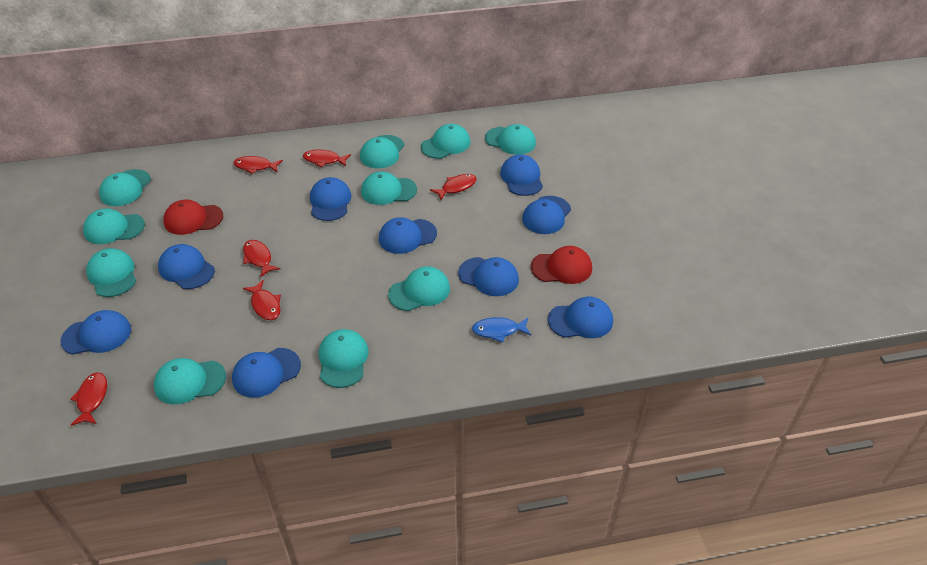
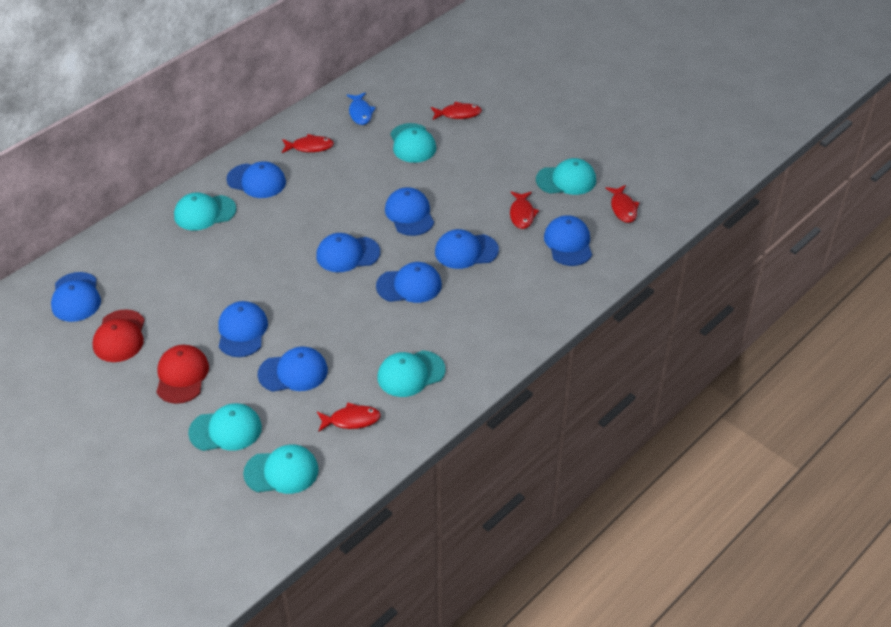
red fish: [70,372,107,426] [233,156,283,174] [243,240,280,277] [243,280,281,320] [303,149,351,167] [430,174,477,200] = 6 -> [282,134,334,153] [317,403,381,432] [431,102,482,120] [510,191,539,229] [605,185,640,223] = 5
turquoise cap: [83,209,145,244] [86,248,136,297] [99,169,151,206] [154,358,226,404] [319,329,369,388] [360,135,404,168] [361,172,417,205] [388,266,450,311] [421,124,470,159] [485,124,536,155] = 10 -> [174,192,236,231] [188,403,262,451] [243,444,319,494] [378,350,446,397] [390,123,436,163] [536,158,596,195] = 6

